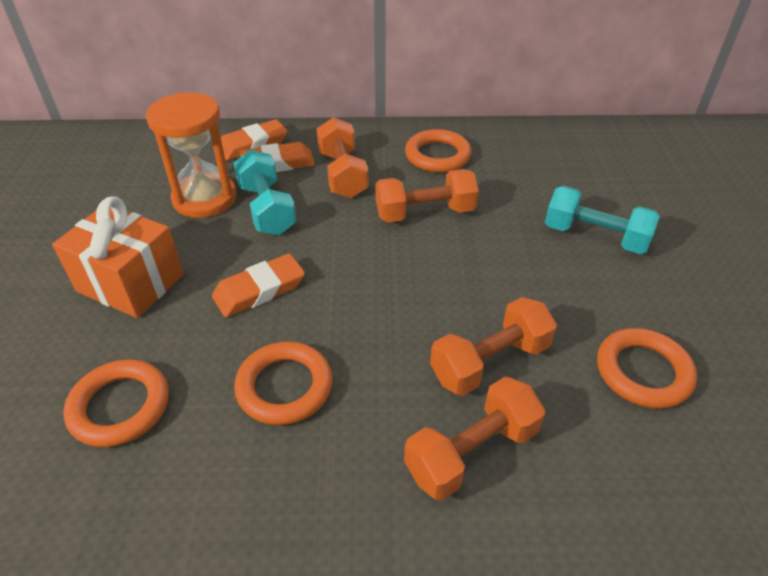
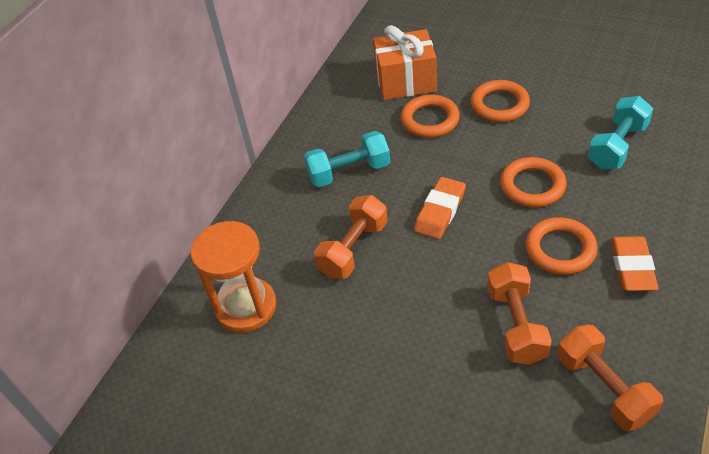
orange dumbbell: [316,117,369,198] [375,169,479,223] [404,377,545,501] [430,297,557,396] = 4 -> [314,195,388,279] [487,262,552,365] [557,325,663,432] = 3
orange eraser: [212,253,305,317] [221,119,288,161] [240,142,315,172] = 3 -> [414,177,466,239] [611,236,658,291] = 2

